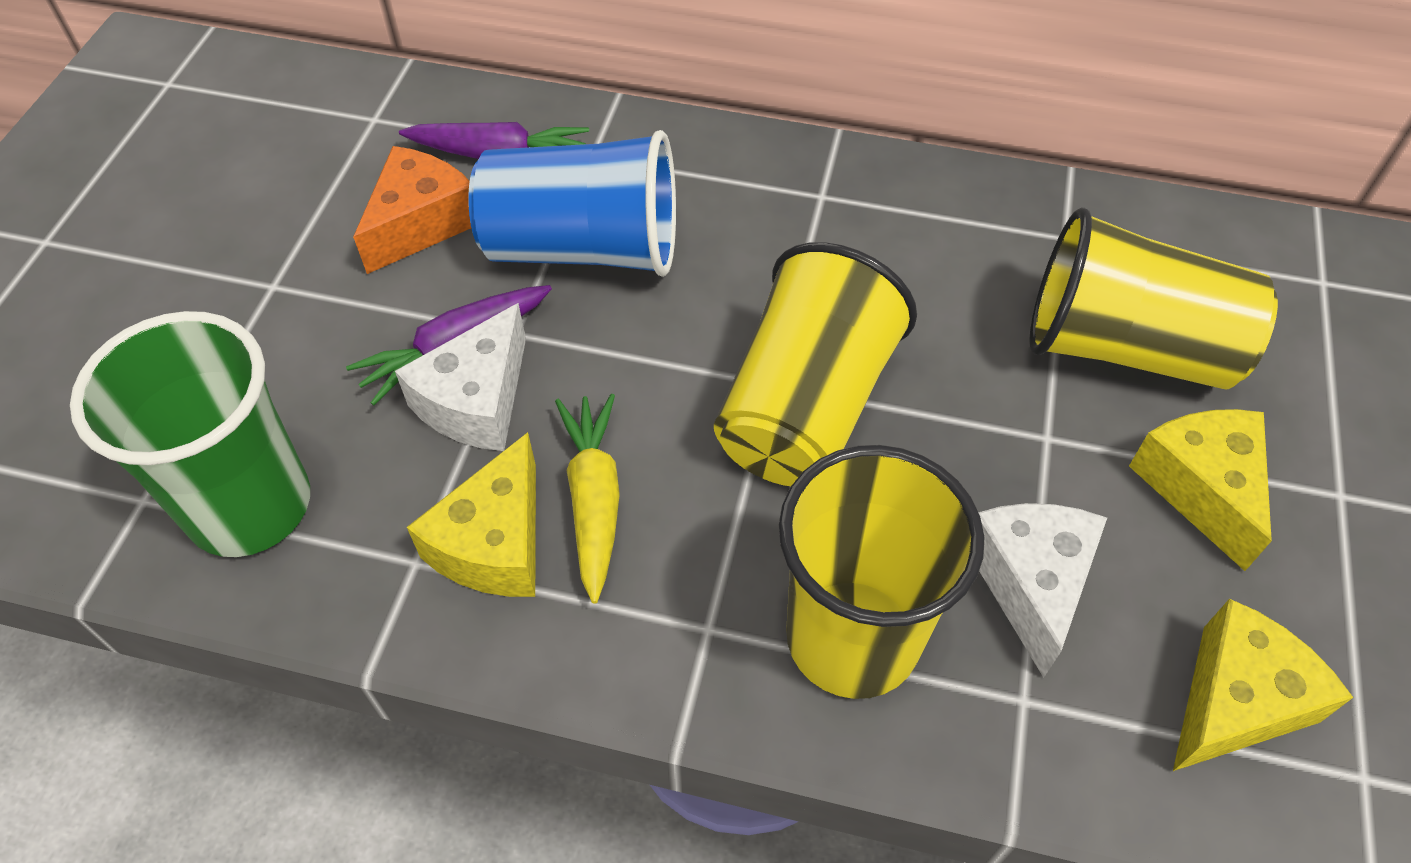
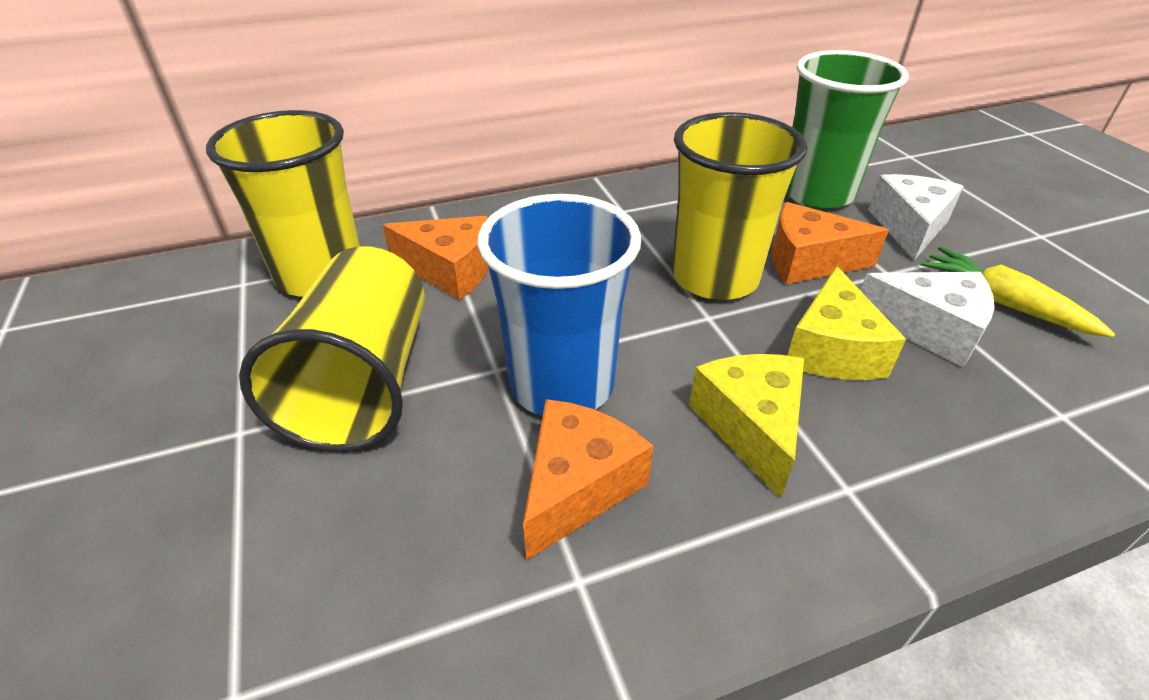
orange cheese: [353,146,471,274] = 1 -> [383,216,489,300] [523,399,653,561] [772,202,889,284] = 3
purple carrot: [346,285,552,405] [399,122,589,159] = 2 -> none = 0
yellow cheese: [407,432,536,597] [1129,409,1272,571] [1173,599,1353,771] = 3 -> [689,354,804,499] [787,266,906,380] = 2

